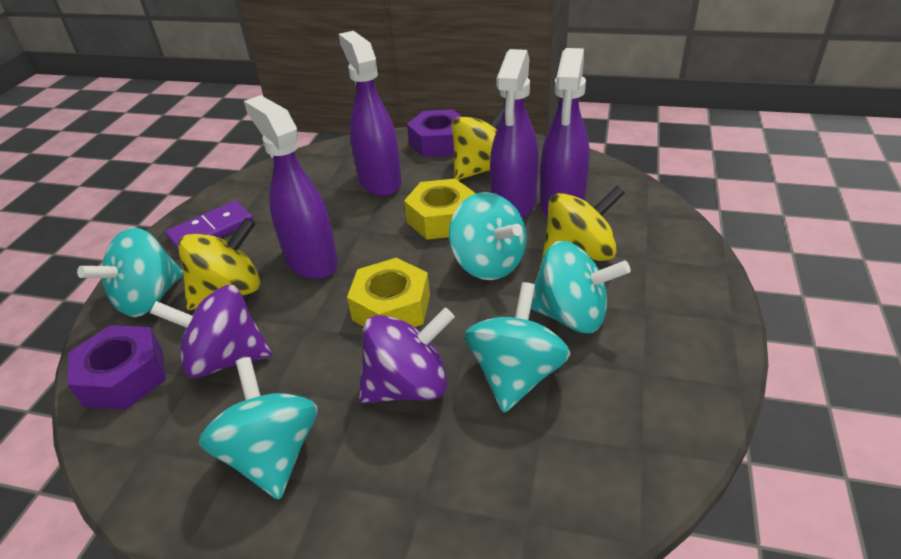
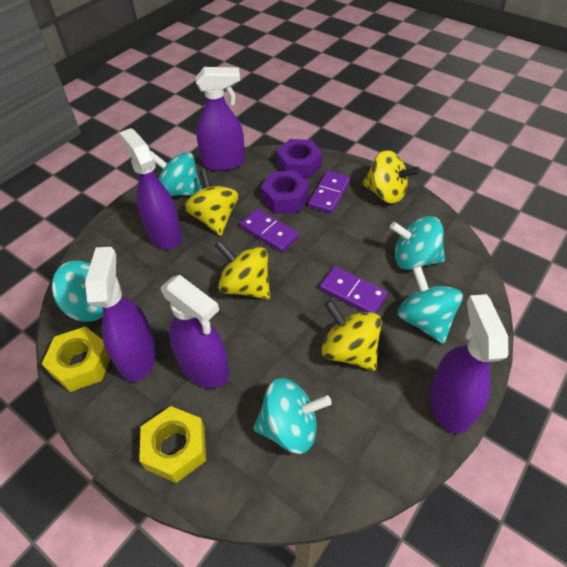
purple domino: [165,201,254,251] = 1 -> [240,209,299,252] [308,171,350,214] [320,267,388,313] = 3
purple spinning top: [150,285,272,378] [359,308,455,403] = 2 -> none = 0
purple spray bottle: [244,95,338,279] [339,31,402,196] [490,49,539,218] [540,48,590,217] = 4 -> [85,247,157,382] [119,128,182,249] [161,275,229,388] [196,67,245,171] [429,294,508,434] = 5
yellow spinning top: [178,218,260,310] [452,104,505,180] [541,185,625,263] = 3 -> [184,169,238,236] [215,240,270,299] [321,300,382,371] [362,150,420,204] = 4

